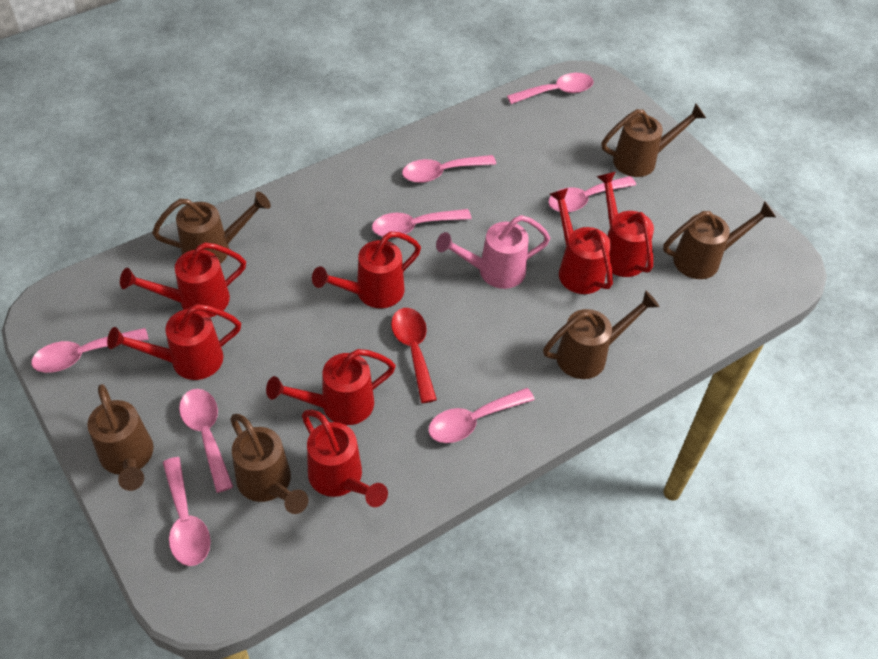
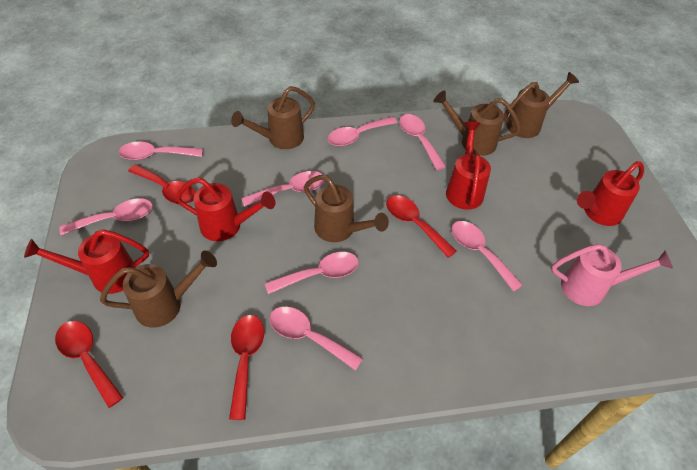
brown watering can: [87,384,153,491] [152,192,271,264] [230,414,308,514] [543,290,659,379] [602,103,706,177] [663,201,776,279] = 6 -> [100,251,217,328] [231,86,315,149] [304,175,389,242] [433,90,521,156] [504,72,579,138] = 5
red spoon: [391,308,437,403] = 1 -> [55,321,123,408] [128,164,196,204] [229,315,264,420] [386,195,457,258] = 4
red watering can: [107,304,241,380] [120,242,246,317] [266,349,396,425] [302,410,388,507] [312,232,421,308] [550,188,613,294] [596,172,654,277] = 7 -> [24,229,149,294] [176,177,275,241] [446,122,491,210] [577,161,644,226] = 4

